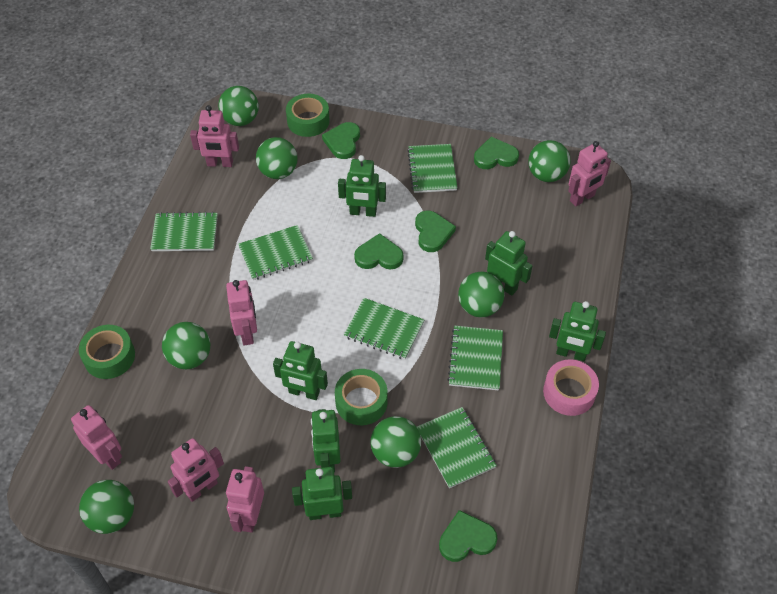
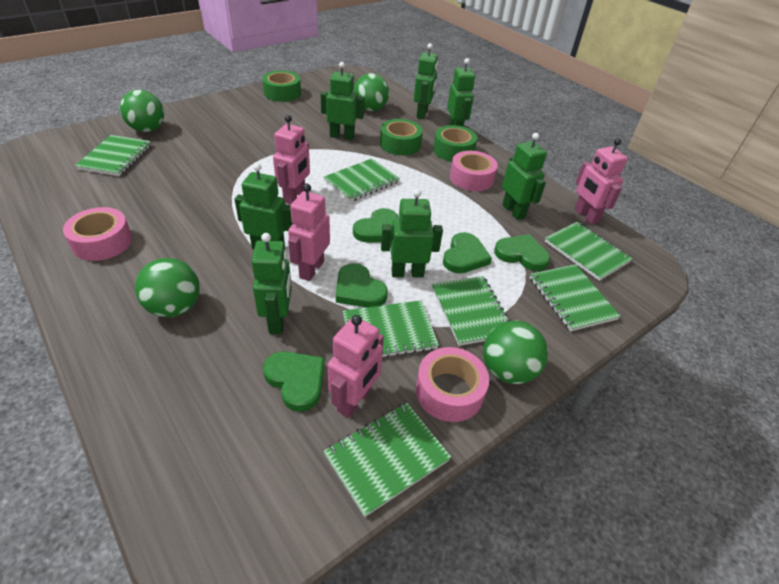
green ball: [79,480,134,534] [162,322,210,369] [218,86,259,126] [256,137,298,179] [371,416,421,468] [458,272,505,318] [528,140,571,182] = 7 -> [120,90,164,132] [135,258,200,317] [354,73,389,111] [483,321,548,384] = 4
green notebook: [150,212,218,251] [238,225,313,280] [344,298,424,359] [407,144,458,193] [417,407,497,488] [447,326,503,391] = 6 -> [75,135,151,176] [324,158,400,202] [324,403,451,517] [343,300,439,357] [432,276,511,346] [530,264,621,331] [545,222,633,281] = 7
green robot: [273,341,328,400] [292,467,352,520] [311,409,341,473] [338,155,386,217] [485,231,533,295] [549,301,606,361] = 6 -> [235,163,293,249] [251,233,292,334] [321,62,364,140] [381,189,443,277] [414,43,438,119] [447,58,475,126] [502,133,547,220] = 7
pink robot: [71,405,122,470] [168,438,224,502] [190,105,239,167] [226,280,257,345] [226,466,264,533] [568,141,611,206] = 6 -> [273,115,310,205] [288,184,330,281] [328,315,384,418] [574,138,628,225] = 4
pink tape: [543,360,599,416] = 1 -> [63,207,132,261] [416,347,489,422] [450,151,498,191] = 3

